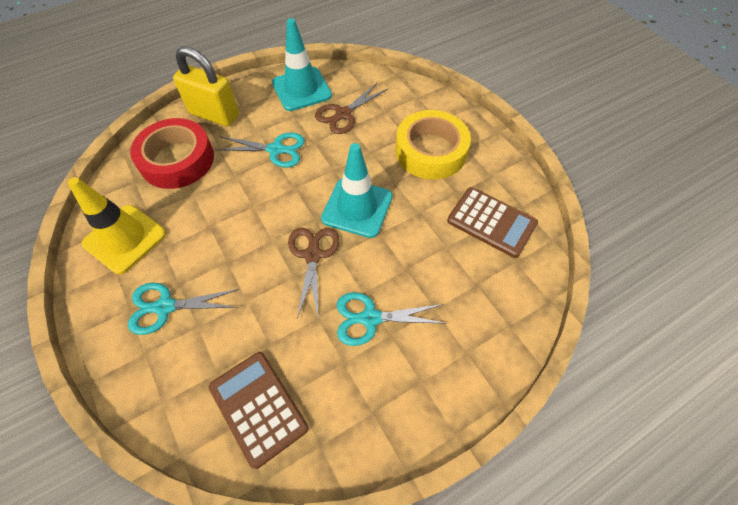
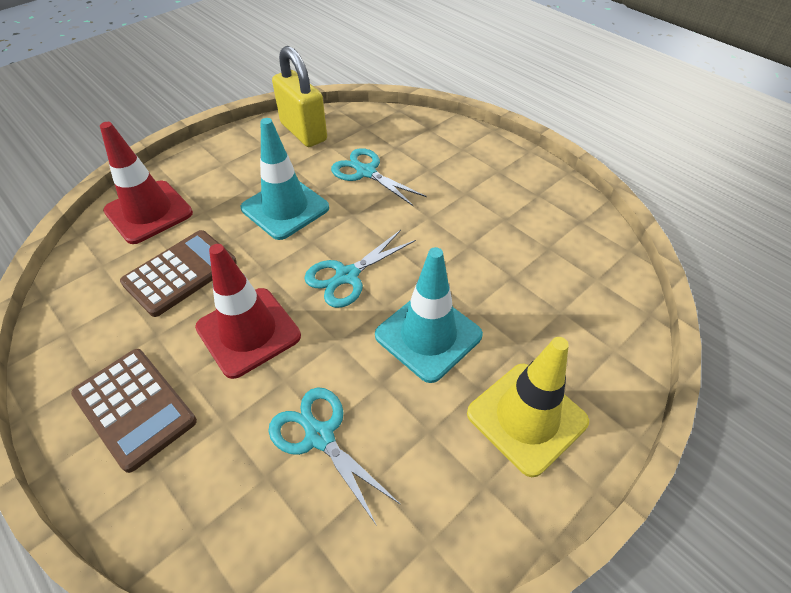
brown scissors: [288,228,340,319] [315,83,388,134] = 2 -> none = 0
red tape: [130,118,214,189] = 1 -> none = 0
red traffic cone: none = 0 -> [100,122,193,244] [195,244,301,379] = 2
yellow tape: [395,110,471,179] = 1 -> none = 0

